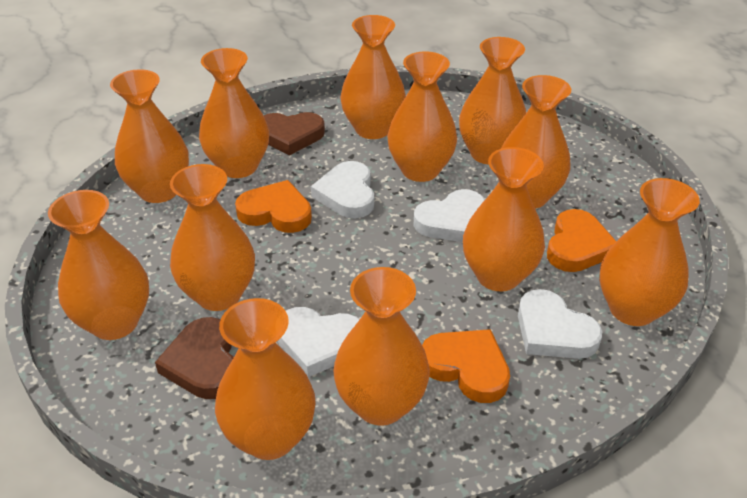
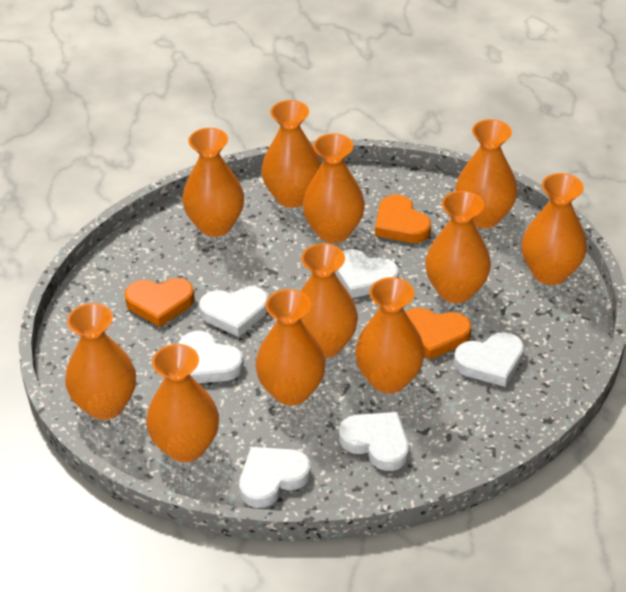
brown heart: [155,317,234,399] [264,112,325,155] = 2 -> none = 0
orange vase: [48,190,149,340] [110,69,189,203] [170,164,255,311] [199,48,269,178] [215,298,316,460] [333,267,430,426] [340,15,406,139] [387,51,457,182] [459,37,526,165] [463,147,545,292] [501,75,571,209] [599,178,700,326] = 12 -> [65,303,136,420] [146,344,219,462] [182,128,244,237] [255,289,326,406] [261,100,321,208] [301,243,358,358] [302,133,365,243] [355,277,425,393] [425,191,491,303] [455,119,518,228] [522,173,587,285] = 11
white heart: [278,307,360,377] [311,161,374,218] [413,189,485,242] [518,289,602,359] = 4 -> [179,331,244,383] [199,287,268,337] [239,447,311,508] [335,249,399,298] [339,412,409,471] [454,332,524,387] = 6

